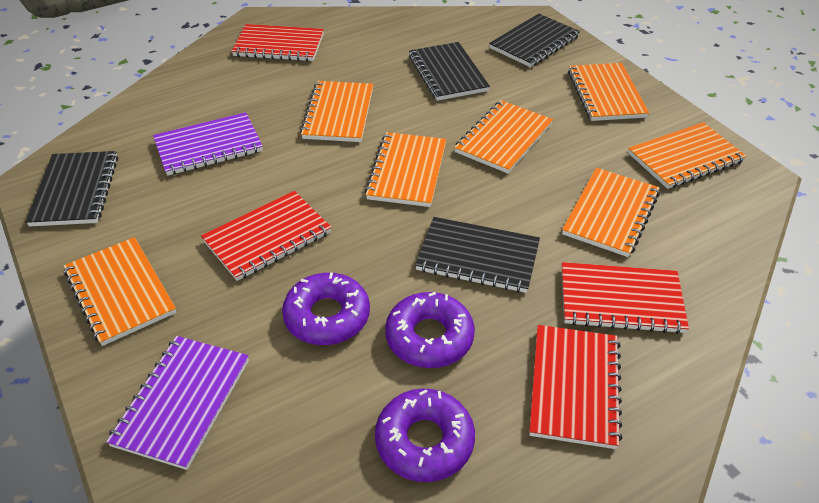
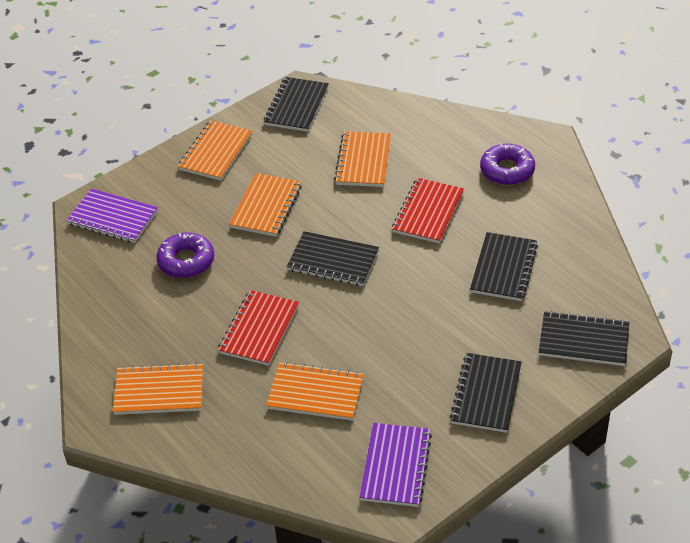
black notebook: [25,151,118,227] [409,42,490,101] [415,217,540,293] [489,14,580,67] = 4 -> [264,77,329,132] [287,231,379,286] [450,353,522,433] [470,232,538,301] [539,311,629,366] = 5
orange notebook: [64,237,176,346] [300,81,373,142] [365,132,446,207] [454,100,553,174] [562,168,660,257] [568,63,649,121] [628,122,746,189] = 7 -> [113,363,203,415] [178,120,252,181] [229,173,302,237] [266,362,364,421] [334,131,391,187] = 5
purple donut: [282,272,370,345] [375,389,475,482] [385,292,475,368] = 3 -> [156,233,214,278] [480,144,535,185] = 2
red notebook: [201,191,332,281] [231,24,324,61] [529,325,622,449] [561,262,689,334] = 4 -> [218,290,299,366] [392,178,464,243] = 2

